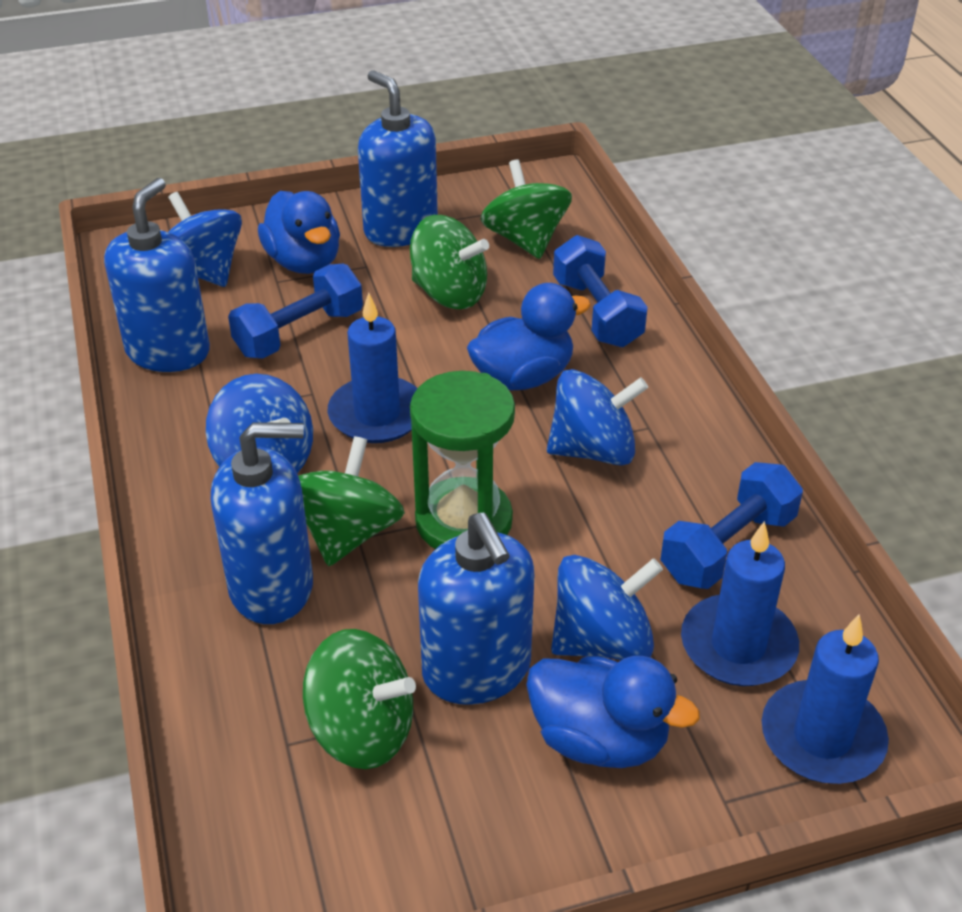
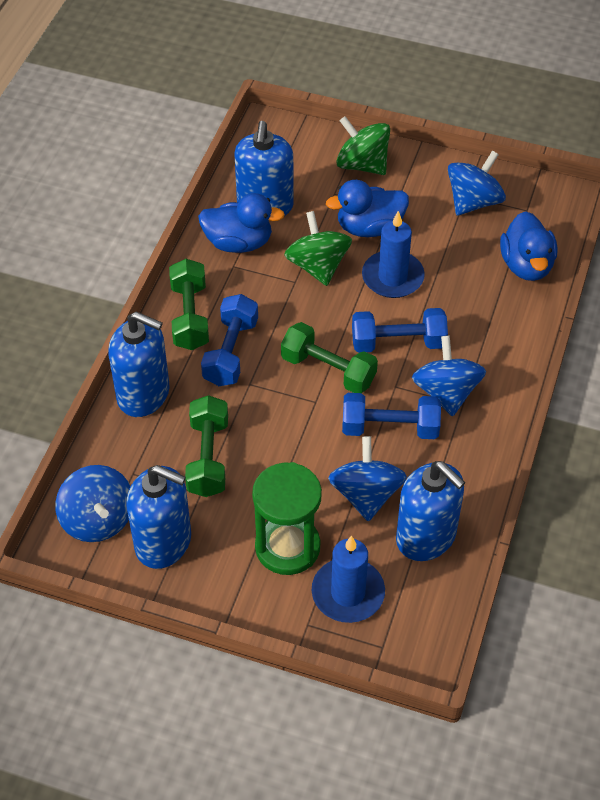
blue candle: [328,293,417,443] [681,521,799,686] [762,614,889,784] = 3 -> [312,535,385,623] [362,211,425,298] = 2
green dumbbell: none = 0 -> [169,259,209,350] [185,395,228,497] [281,322,378,393] = 3
green spinning top: [298,436,405,566] [303,629,416,769] [410,215,489,309] [480,160,572,259] = 4 -> [284,211,352,286] [336,116,390,175] = 2

